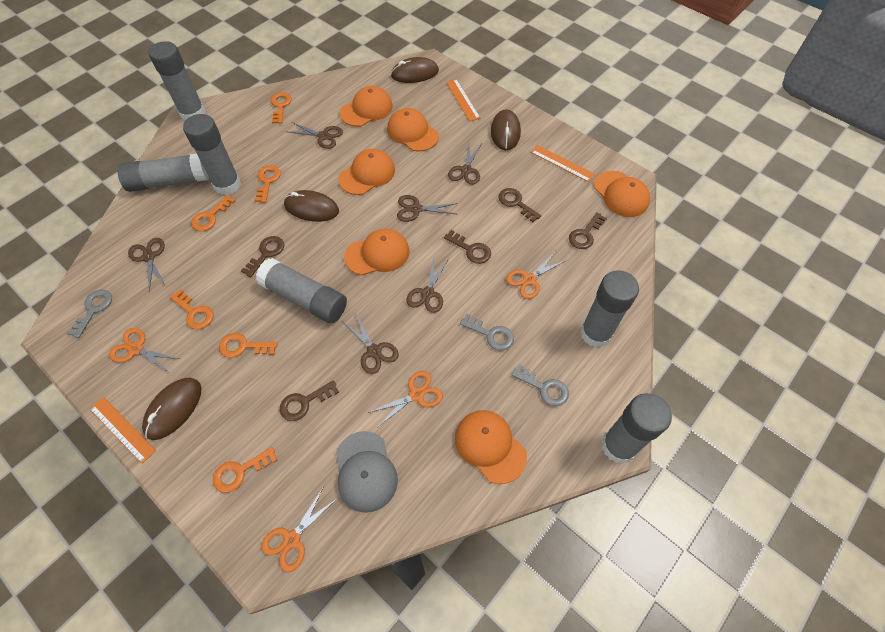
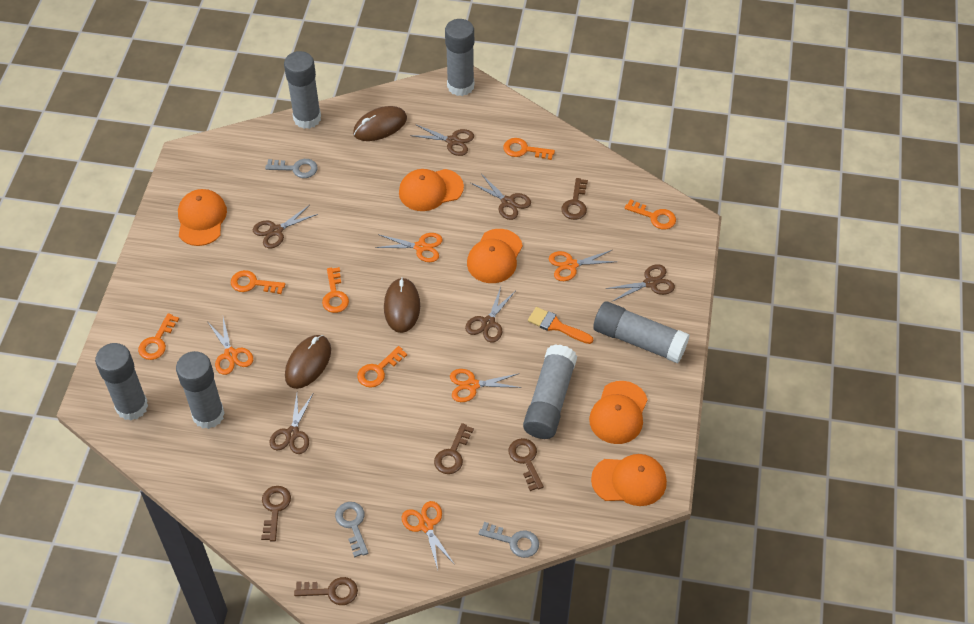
brown mouse: [142,378,202,440] [284,190,339,222] [391,57,439,83] [491,109,521,150] = 4 -> [285,335,331,389] [353,106,407,141] [384,277,420,333] = 3
grey cap: [336,431,398,513] = 1 -> none = 0
orange brush: none = 0 -> [528,307,593,344] = 1
orange cap: [339,149,395,195] [340,86,393,127] [344,229,410,275] [387,108,439,152] [455,410,527,484] [594,171,650,217] = 6 -> [178,189,227,246] [399,169,464,211] [467,229,523,283] [589,381,648,444] [591,454,667,506] = 5
orange ruler: [90,397,156,464] [446,79,480,121] [531,145,595,182] = 3 -> none = 0
orange scissors: [109,328,180,372] [261,486,338,572] [368,371,443,427] [506,252,567,299] = 4 -> [207,318,253,375] [375,233,443,262] [402,501,455,570] [450,369,521,402] [549,250,615,281] = 5

